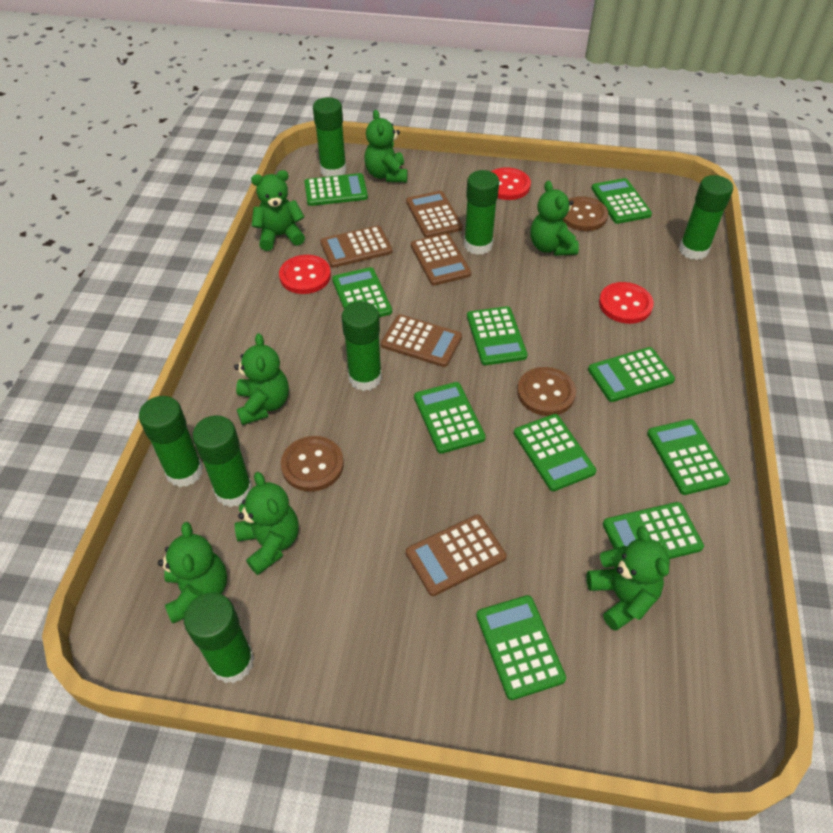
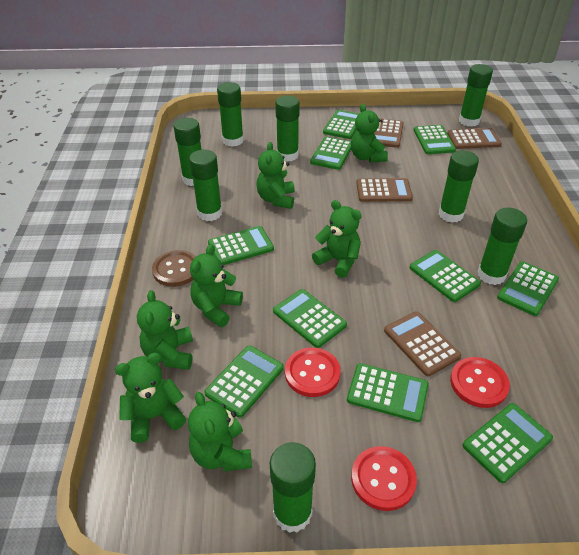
brown button: [281,436,344,492] [517,367,576,416] [563,196,608,231] = 3 -> [152,250,196,287] = 1
brown calculator: [320,226,392,268] [381,314,462,367] [406,191,463,238] [406,515,507,596] [411,233,471,286] = 5 -> [356,178,413,202] [374,118,404,148] [384,312,461,376] [447,128,502,149] = 4
green glue stick: [139,396,203,487] [184,593,254,683] [192,415,252,507] [313,97,347,177] [341,301,382,391] [464,170,499,255] [679,175,733,260] = 7 -> [173,118,201,186] [189,149,222,221] [217,82,244,147] [270,442,316,533] [275,95,300,162] [439,150,479,223] [459,64,493,127] [477,208,527,285] = 8

